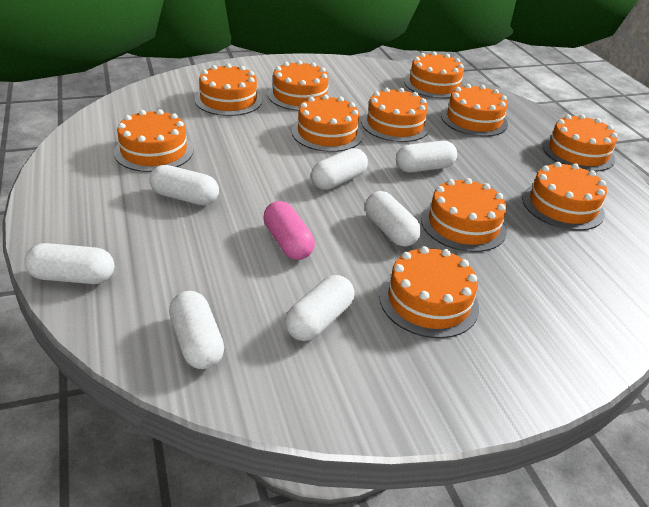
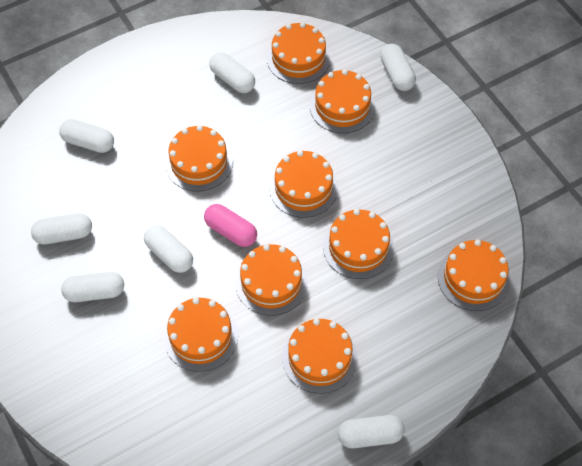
orange cake: [114,109,193,172] [195,64,262,116] [268,60,332,111] [292,94,363,152] [361,88,430,142] [379,246,479,338] [404,52,464,99] [421,178,507,252] [441,84,508,137] [522,162,607,230] [542,114,617,172] = 11 -> [164,298,238,372] [165,125,233,191] [235,244,308,316] [267,22,331,84] [269,150,338,218] [282,319,357,394] [310,69,375,133] [323,209,394,279] [438,240,510,311] = 9

